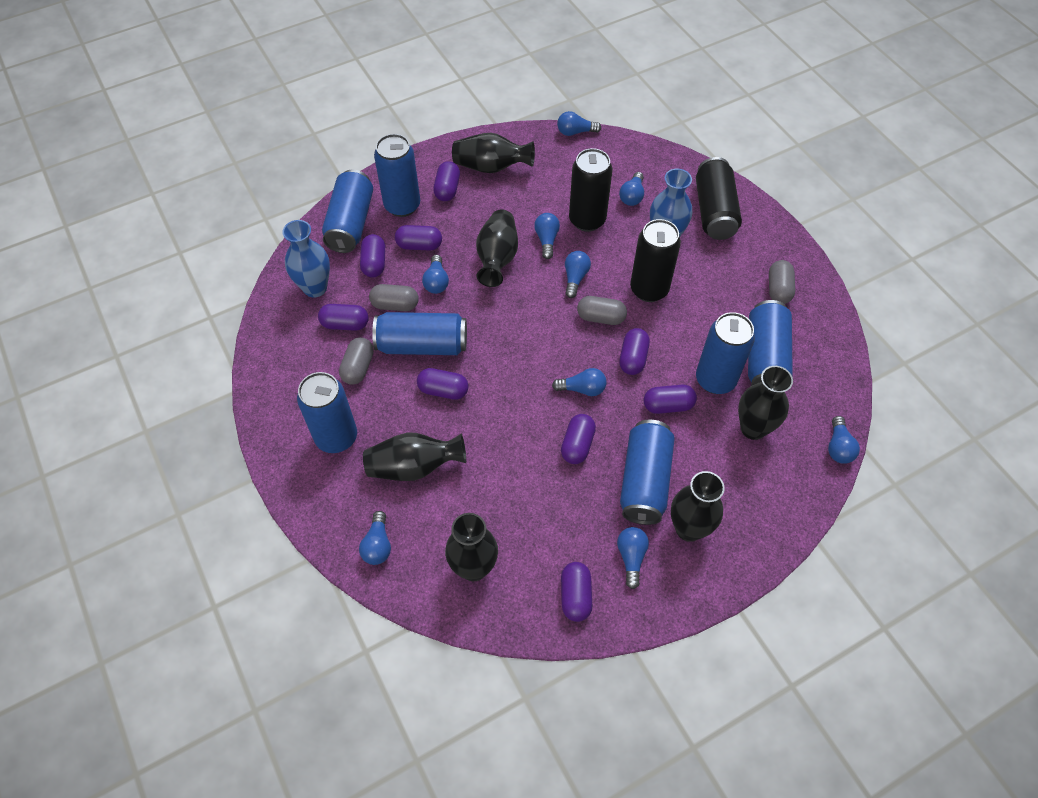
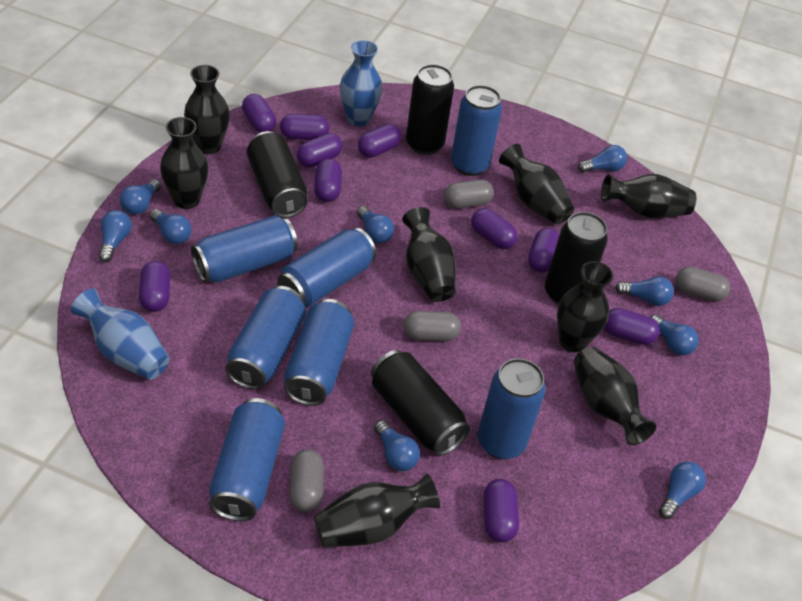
black can: [569,148,612,232] [630,219,681,302] [696,157,742,240] = 3 -> [247,131,308,218] [371,350,470,456] [406,64,454,155] [545,212,608,305] = 4
black vase: [363,433,466,481] [445,513,498,581] [452,133,535,173] [476,209,518,287] [671,471,725,542] [738,366,793,440] = 6 -> [160,117,208,209] [184,65,230,154] [314,473,440,548] [402,207,456,302] [499,144,574,225] [557,261,613,352] [574,347,656,445] [601,174,696,218] = 8
purple capsule: [318,304,369,331] [360,234,385,278] [395,225,442,251] [417,368,469,400] [433,161,460,201] [561,414,596,464] [561,562,592,622] [619,328,650,375] [644,385,697,414] = 9 -> [139,261,170,312] [242,94,276,133] [280,114,329,140] [297,133,342,168] [314,159,342,202] [358,124,402,158] [471,208,518,249] [484,479,519,542] [528,228,559,273] [604,308,660,345] = 10

